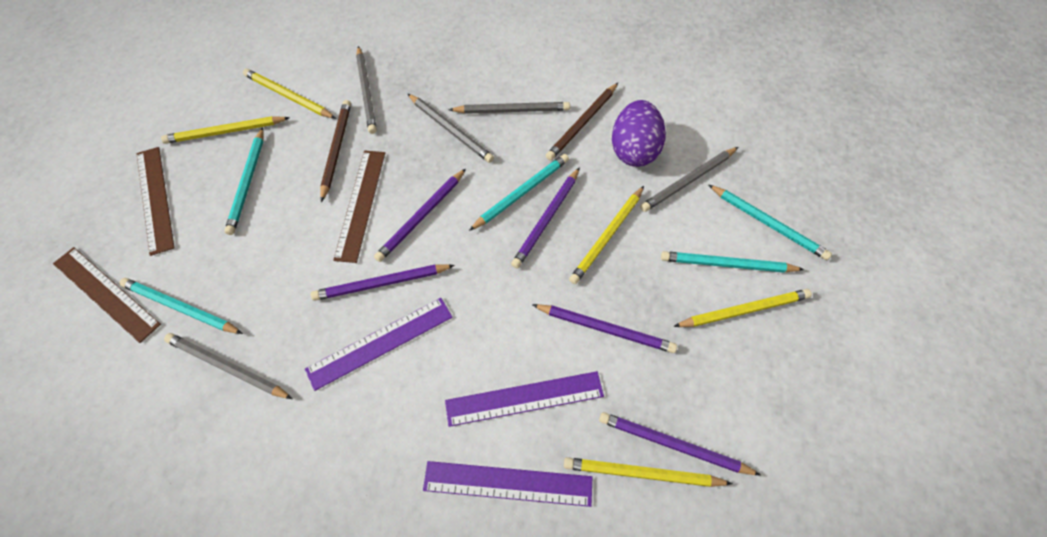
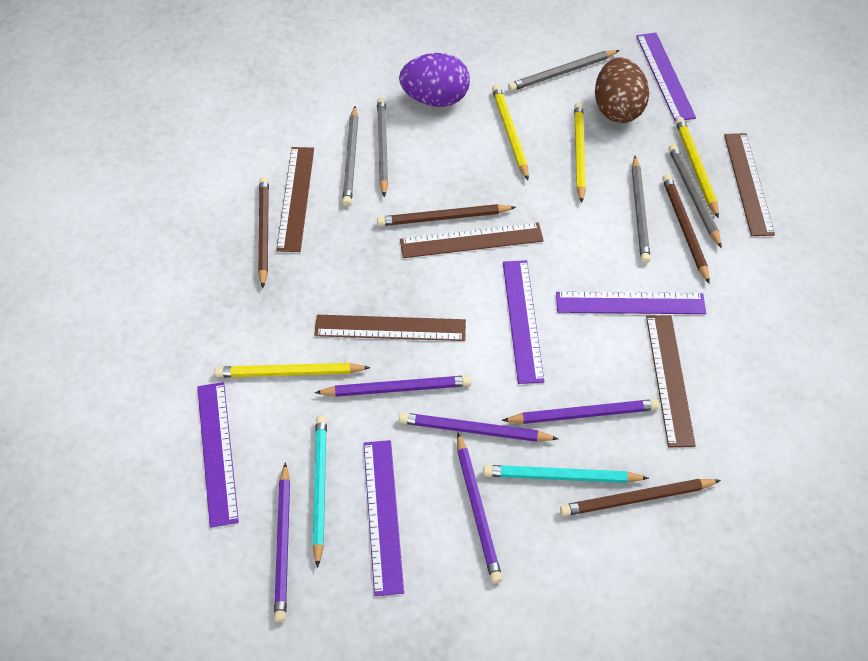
brown egg: none = 0 -> [595,57,649,123] = 1
brown pencil: [320,100,351,202] [546,83,618,160] = 2 -> [258,177,269,288] [377,204,516,226] [560,479,721,516] [662,174,710,284] = 4
brown ruler: [53,247,161,343] [137,147,175,256] [333,151,385,263] = 3 -> [276,147,314,252] [314,315,466,341] [400,222,544,258] [646,315,696,447] [724,133,775,236] = 5
purple ruler: [305,298,452,391] [423,461,592,507] [445,371,604,427] = 3 -> [197,382,239,528] [364,440,404,596] [503,260,544,384] [556,292,706,314] [636,33,696,121] = 5
turquoise pencil: [119,278,243,334] [224,127,264,235] [469,154,569,231] [661,251,804,273] [709,185,832,260] = 5 -> [312,416,327,568] [483,465,649,483] = 2
yellow pencil: [161,116,290,144] [243,69,336,119] [564,457,733,487] [569,186,644,284] [673,289,812,327] = 5 -> [215,363,371,377] [492,85,529,180] [574,103,586,203] [675,117,719,218] = 4

